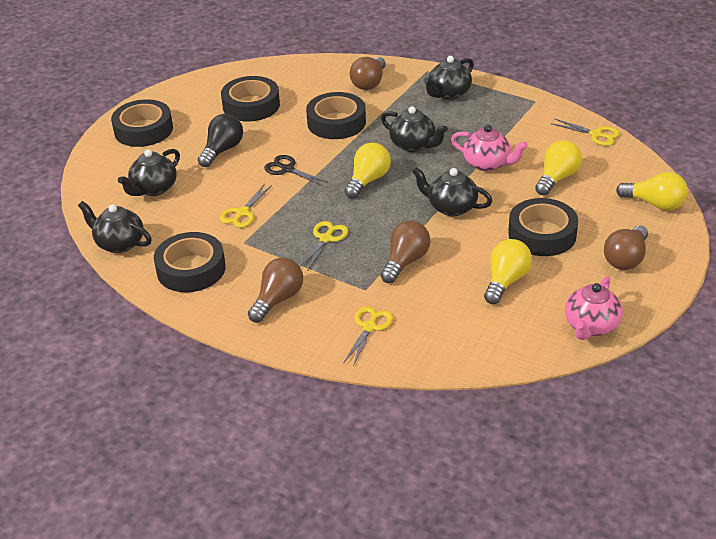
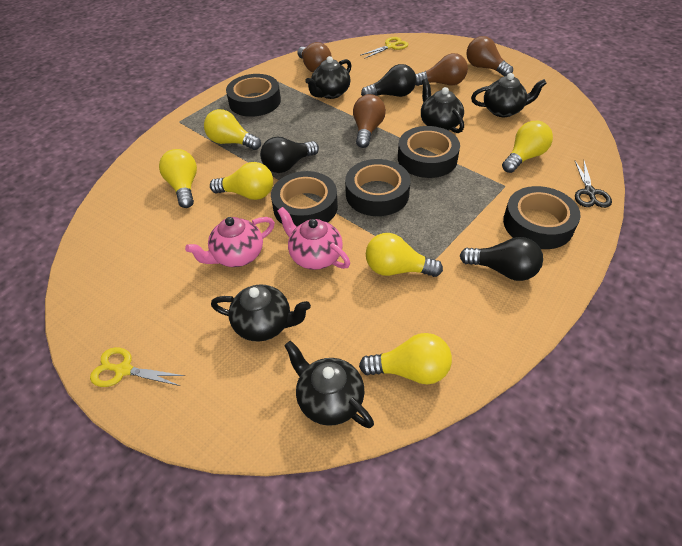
black light bulb: [198,114,243,167] = 1 -> [260,136,319,173] [361,64,416,97] [460,237,543,281] = 3
yellow light bulb: [345,142,391,199] [484,239,532,304] [535,140,582,195] [616,172,688,210] = 4 -> [159,149,197,208] [204,109,261,150] [210,162,273,200] [359,333,452,384] [366,233,443,277] [502,121,553,173] = 6
yellow scissors: [220,183,272,228] [300,221,348,270] [343,307,393,367] [551,119,620,146] = 4 -> [90,347,185,387] [361,37,408,59] = 2

